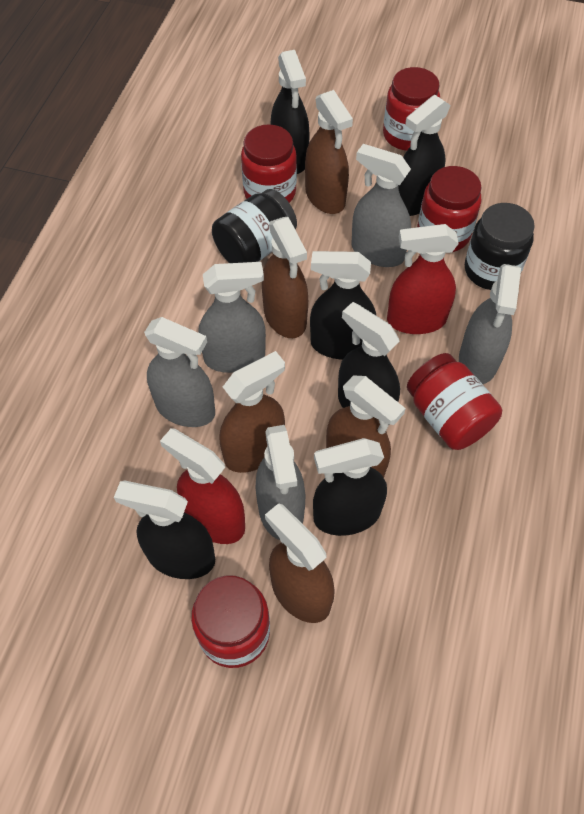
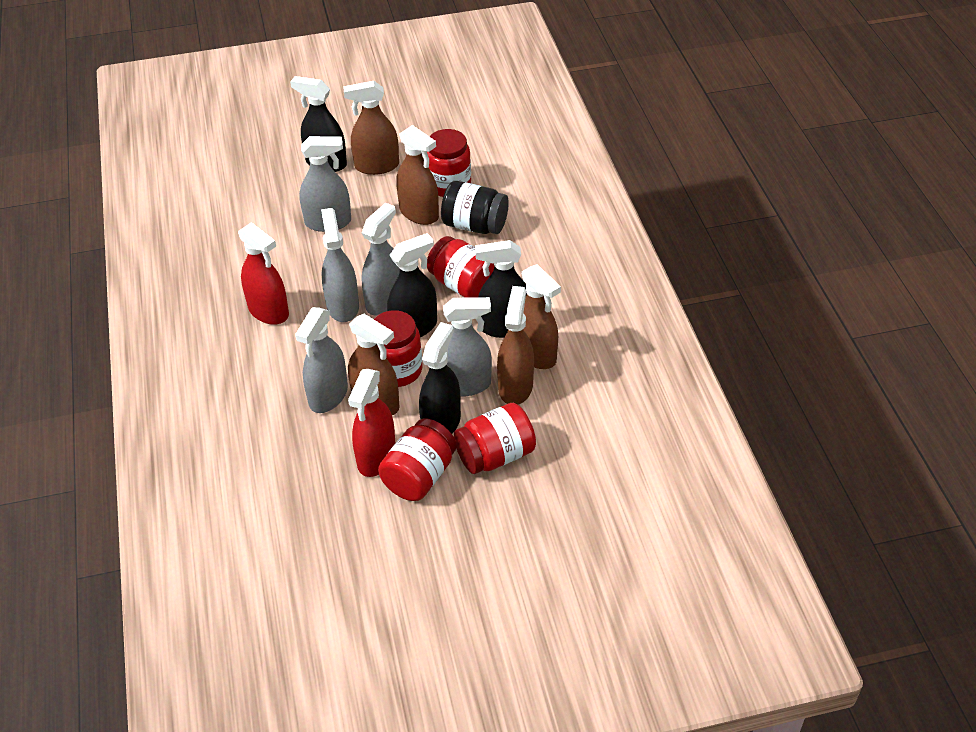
black jar: [212,189,297,263] [465,203,535,290] = 2 -> [441,181,509,234] = 1
black spray bottle: [114,481,215,579] [271,50,310,174] [310,251,376,360] [313,438,387,536] [338,302,400,420] [398,95,451,216] = 6 -> [290,76,347,172] [387,233,437,337] [419,322,461,434] [475,240,527,338] = 4

